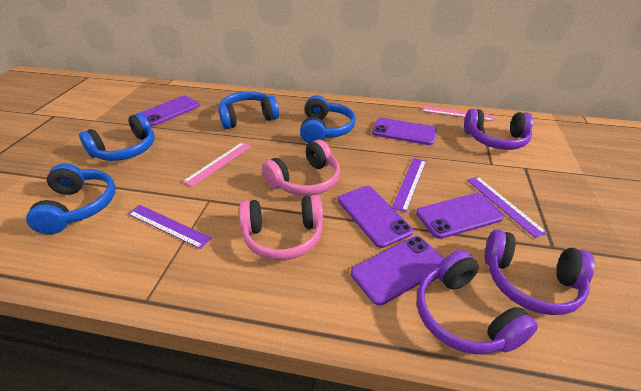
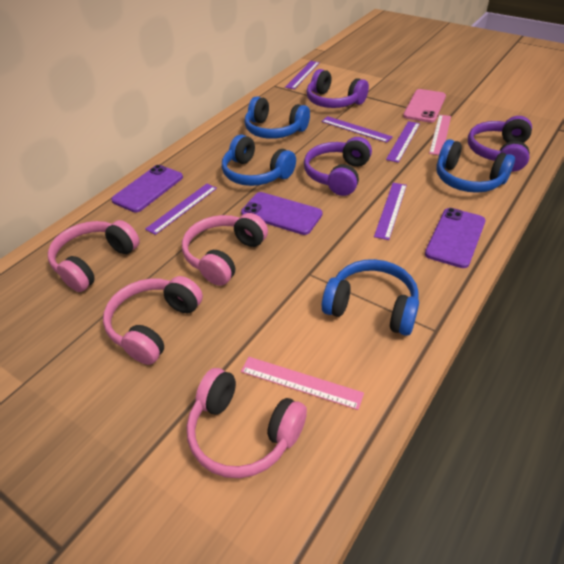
pink headphones: [239,195,323,260] [262,140,340,196] = 2 -> [48,220,140,292] [103,276,203,365] [182,213,268,286] [187,368,307,478] = 4
pink phone: none = 0 -> [403,89,446,123] = 1
purple phone: [140,96,200,126] [338,186,413,248] [351,236,444,306] [372,118,437,145] [416,193,504,239] = 5 -> [111,165,183,213] [241,192,323,235] [425,208,486,268] = 3
purple ruler: [128,205,211,249] [392,158,426,212] [467,176,547,238] = 3 -> [145,184,217,235] [285,61,320,89] [321,116,393,143] [374,183,407,240] [386,121,420,163] = 5

